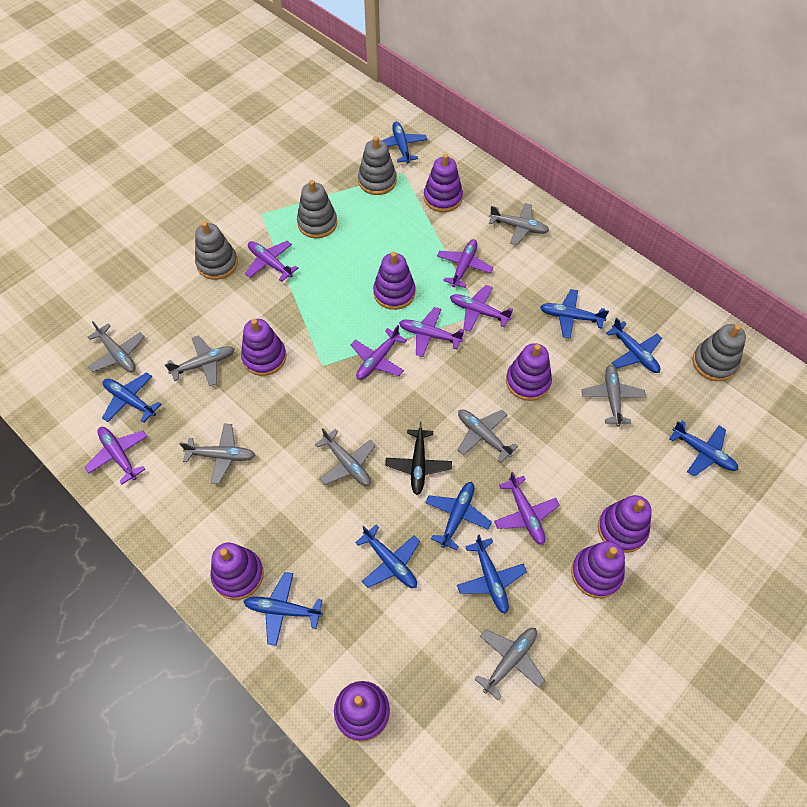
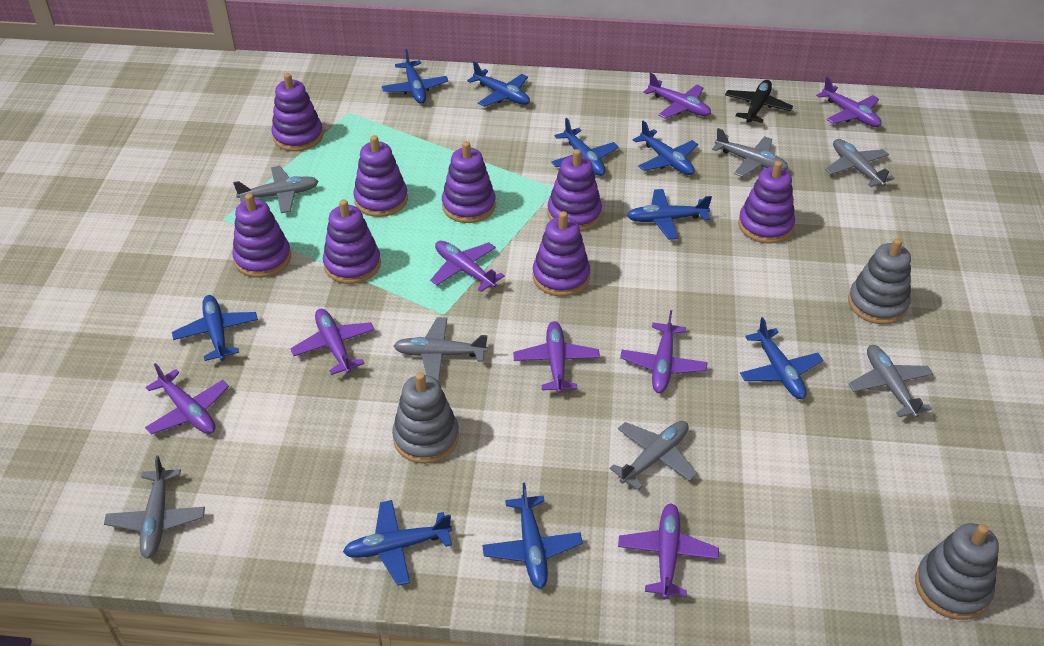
grey plane: [88,321,144,372] [165,335,234,386] [180,424,256,484] [315,428,376,486] [458,409,518,463] [475,628,545,701] [489,203,549,245] [582,365,646,427] = 8 -> [104,456,205,559] [233,166,319,213] [394,317,488,381] [609,421,697,490] [712,128,788,177] [825,139,895,187] [849,345,933,418] = 7
grey stacking toy: [195,221,238,280] [297,180,337,238] [358,136,397,195] [693,324,746,381] = 4 -> [392,372,459,464] [848,238,911,325] [915,523,999,620] = 3
purple plane: [85,427,148,485] [245,241,298,282] [350,325,407,380] [399,307,464,357] [437,239,493,288] [450,285,513,332] [494,472,560,545] = 7 -> [145,363,229,435] [290,309,375,375] [430,241,505,292] [513,321,600,394] [618,504,719,599] [620,310,708,393] [643,73,711,119] [816,77,881,127] = 8

